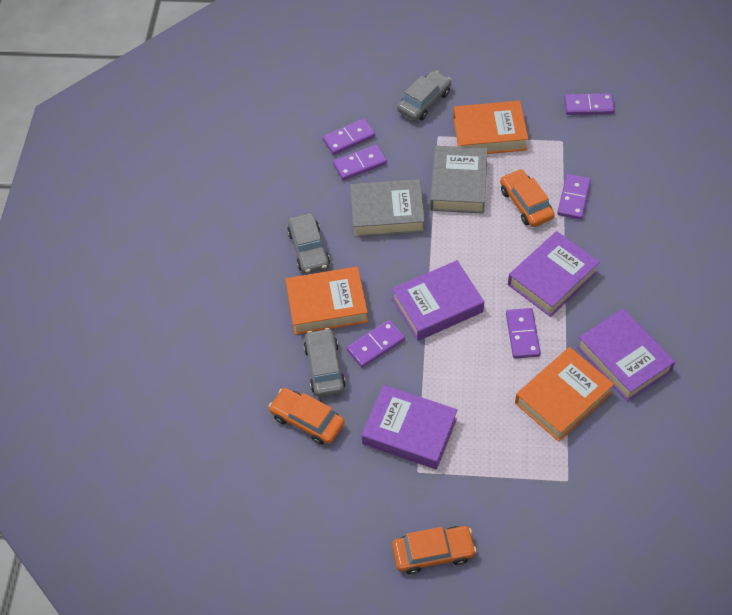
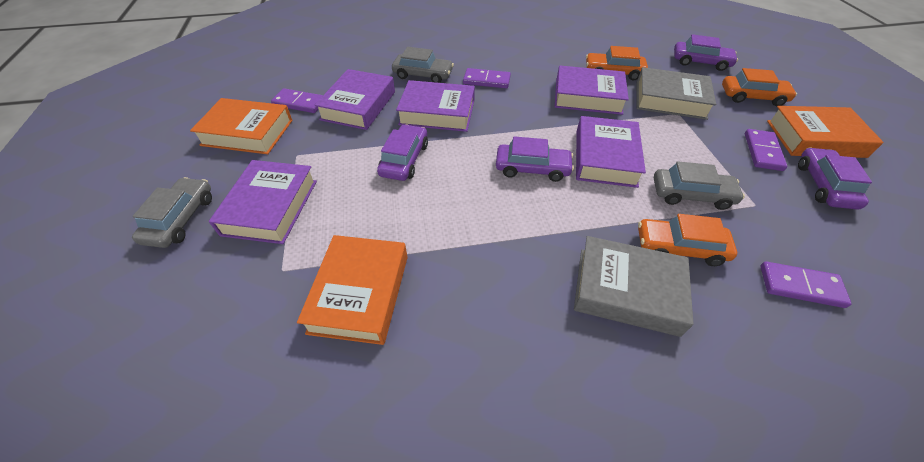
purple book: [361,385,457,469] [392,260,484,341] [508,231,600,317] [577,309,675,402] = 4 -> [209,160,317,244] [315,69,395,130] [396,80,475,132] [555,66,629,115] [576,116,646,188] = 5
purple car: none = 0 -> [377,124,428,181] [496,136,574,182] [674,34,738,71] [798,147,872,210] = 4
purple domino: [322,119,375,155] [333,145,387,181] [346,320,405,368] [506,308,541,359] [557,174,591,220] [564,93,615,115] = 6 -> [271,88,323,113] [463,68,511,88] [745,129,787,171] [760,261,851,308] = 4

